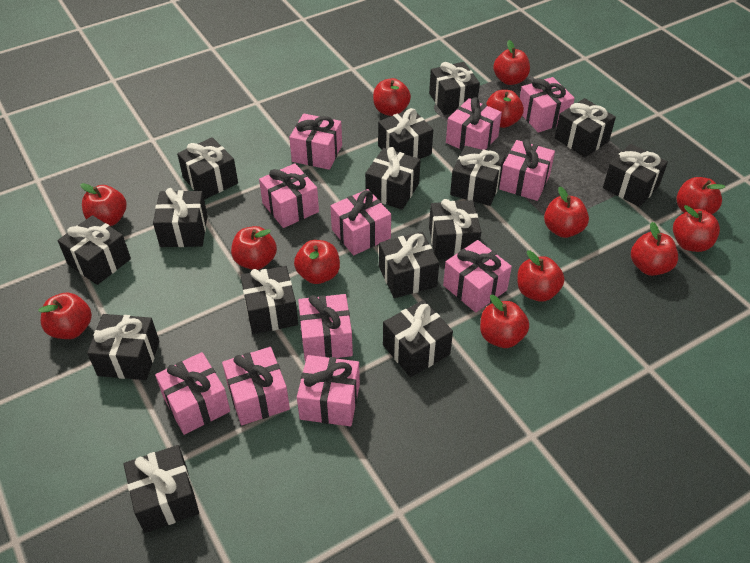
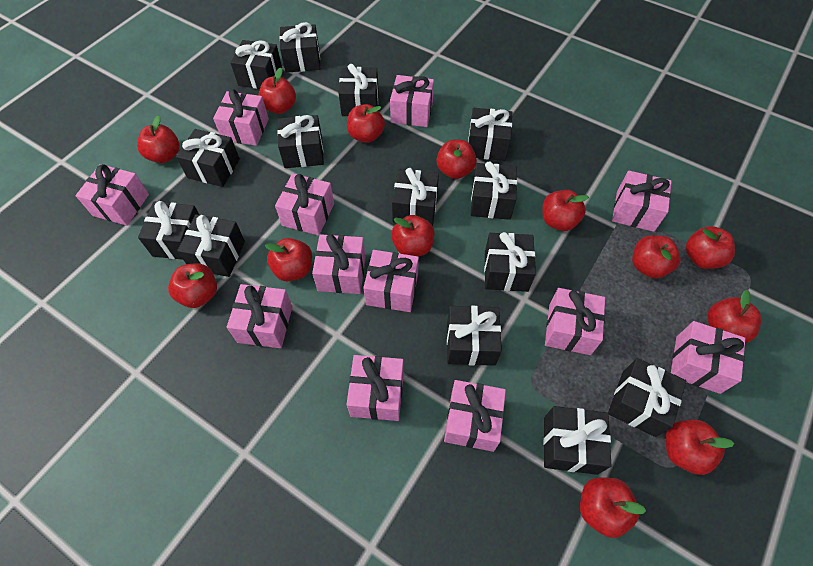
black gift: [58,215,131,285] [87,314,160,380] [124,445,199,533] [153,188,208,247] [177,137,238,200] [240,266,298,334] [365,147,420,210] [378,108,433,159] [379,232,439,298] [383,300,453,377] [429,62,480,115] [429,199,481,259] [450,146,505,206] [555,98,616,157] [603,144,668,207] = 15 -> [138,201,199,260] [176,129,240,187] [177,214,245,277] [230,40,282,89] [277,115,324,168] [280,22,320,73] [338,64,379,116] [392,168,439,226] [447,306,502,366] [468,108,512,161] [471,161,517,220] [484,232,536,292] [543,406,611,475] [608,358,686,437] = 14
pink gift: [155,352,230,435] [222,347,290,425] [259,163,319,228] [289,113,342,170] [297,355,360,426] [298,294,353,361] [330,189,391,255] [443,240,512,313] [446,97,502,151] [499,139,555,201] [520,77,575,133] = 11 -> [75,164,149,226] [213,89,269,146] [227,284,293,348] [275,173,334,236] [312,234,366,294] [346,355,404,421] [363,250,419,312] [390,75,434,127] [444,380,506,452] [545,288,605,355] [612,171,672,232] [671,321,745,394] = 12

